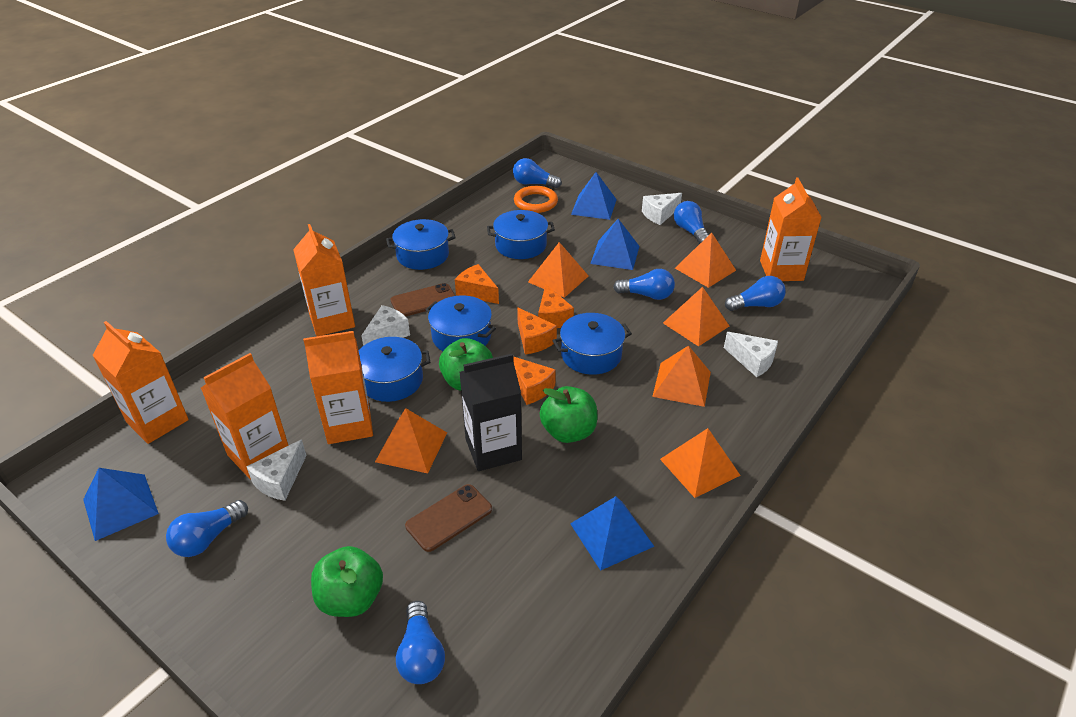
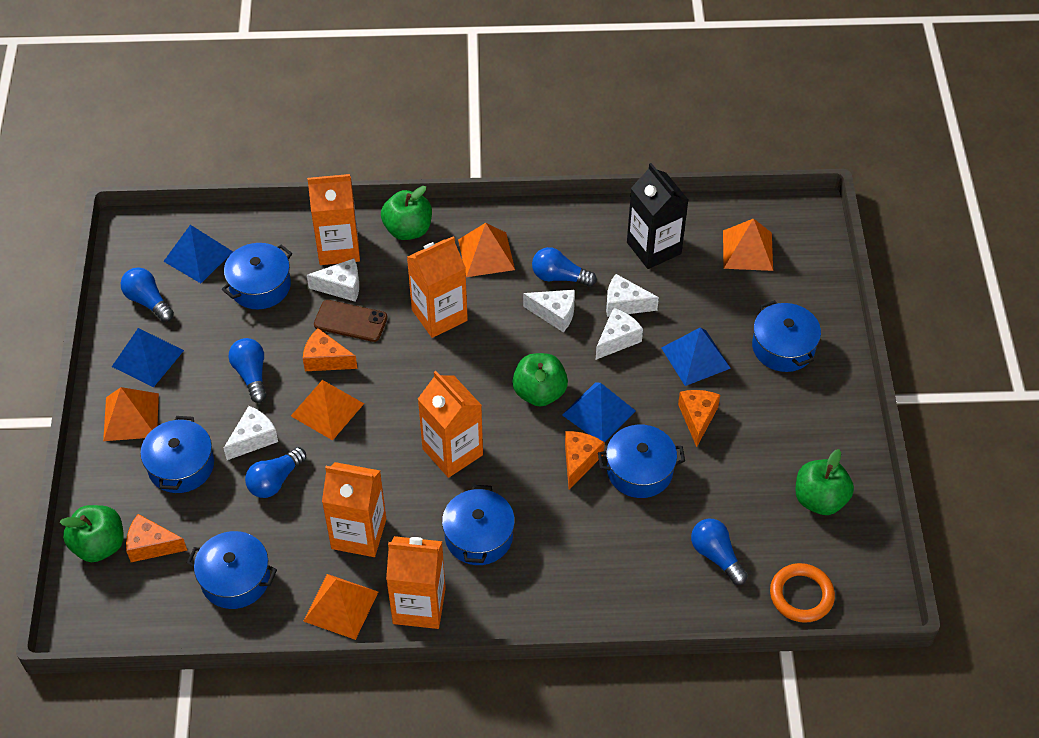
blue light bulb: [166,500,248,557] [396,601,445,684] [513,158,562,188] [613,269,675,300] [674,201,709,244] [725,276,786,311] = 6 -> [121,267,174,322] [229,338,267,403] [245,447,306,498] [532,247,597,287] [691,518,748,585] = 5
blue pot: [359,337,430,402] [386,219,456,270] [425,295,496,351] [487,210,555,259] [553,313,632,375] = 5 -> [140,416,214,493] [187,531,277,609] [222,243,292,309] [442,485,515,565] [598,425,685,498] [752,300,821,372] = 6
brown phone: [391,283,456,316] [405,484,492,552] = 2 -> [314,300,388,342] = 1
green apple: [311,546,383,617] [439,338,493,391] [540,386,597,443] = 3 -> [59,505,124,562] [381,186,432,240] [512,353,568,407] [795,449,854,515] = 4
orange pyramid: [375,408,447,474] [528,242,588,298] [652,345,711,407] [660,428,741,498] [663,287,729,346] [675,233,736,288] = 6 -> [103,387,159,441] [291,380,364,441] [303,574,378,640] [458,223,515,277] [723,218,773,271] = 5
white cheese: [246,439,307,501] [361,305,410,346] [642,193,682,225] [724,332,778,377] = 4 -> [224,406,278,460] [307,258,359,302] [523,290,575,332] [596,308,643,360] [606,274,659,317] = 5

